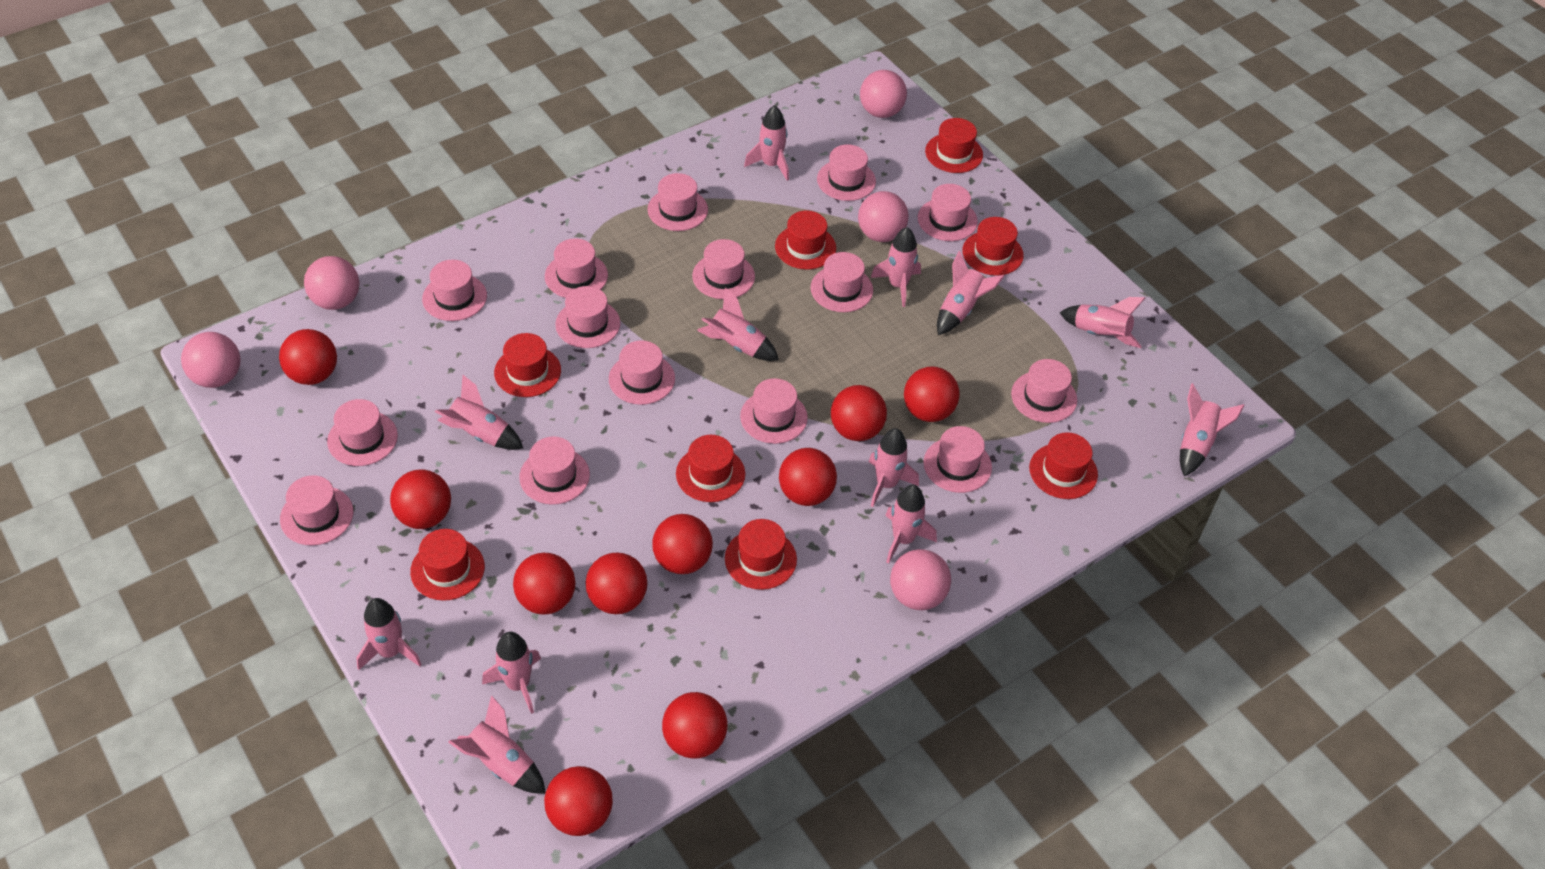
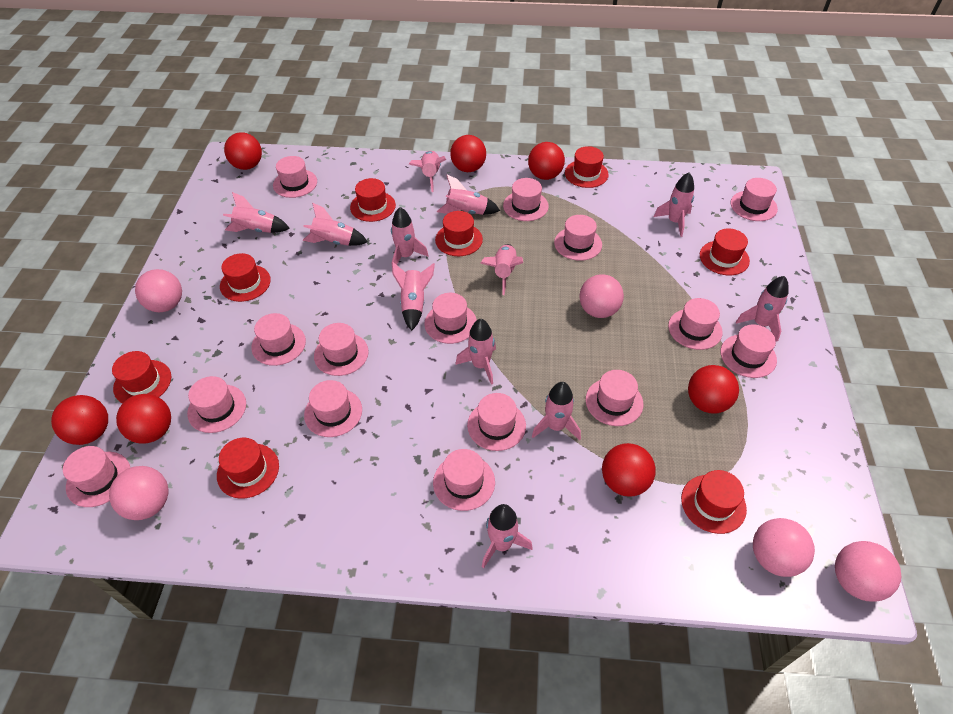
red ball: [279,329,337,385] [390,469,451,529] [513,553,576,615] [544,766,613,836] [585,553,647,614] [652,514,713,574] [662,692,728,759] [779,448,837,506] [831,385,887,441] [904,366,960,422] = 10 -> [51,395,108,445] [116,394,171,444] [224,132,262,170] [450,135,486,172] [528,142,565,180] [602,443,656,497] [688,365,739,414] = 7

